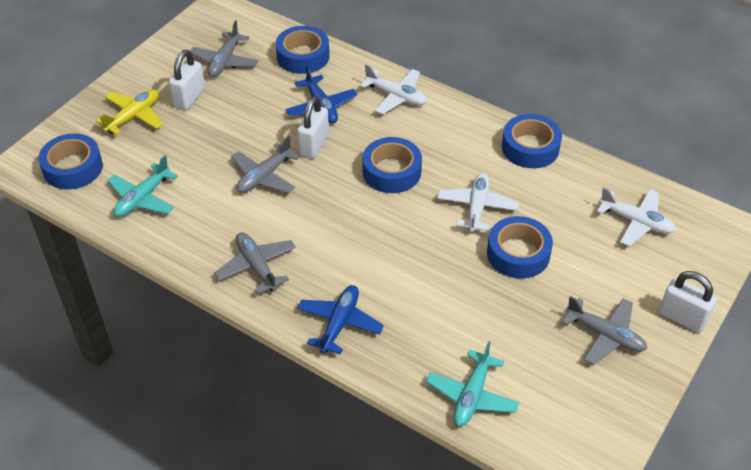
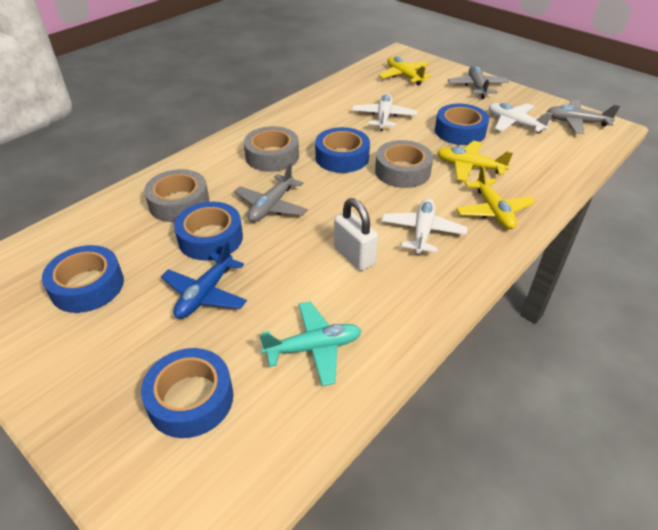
blue plane: [285,65,358,124] [297,285,384,355] = 2 -> [161,241,247,319] = 1
grey plane: [190,20,259,77] [214,232,296,294] [231,136,300,193] [562,296,647,365] = 4 -> [234,163,308,222] [448,66,509,99] [547,100,620,134] = 3
grey tape: none = 0 -> [144,169,209,222] [244,126,299,172] [375,140,433,188] = 3
turquoise plane: [107,155,178,217] [426,341,519,426] = 2 -> [259,301,362,386] = 1
white padlock: [169,50,205,110] [297,96,329,158] [659,271,717,333] = 3 -> [334,198,378,271] = 1
yellow plane: [96,89,163,135] = 1 -> [378,57,431,86] [437,141,513,182] [456,165,536,229] = 3

